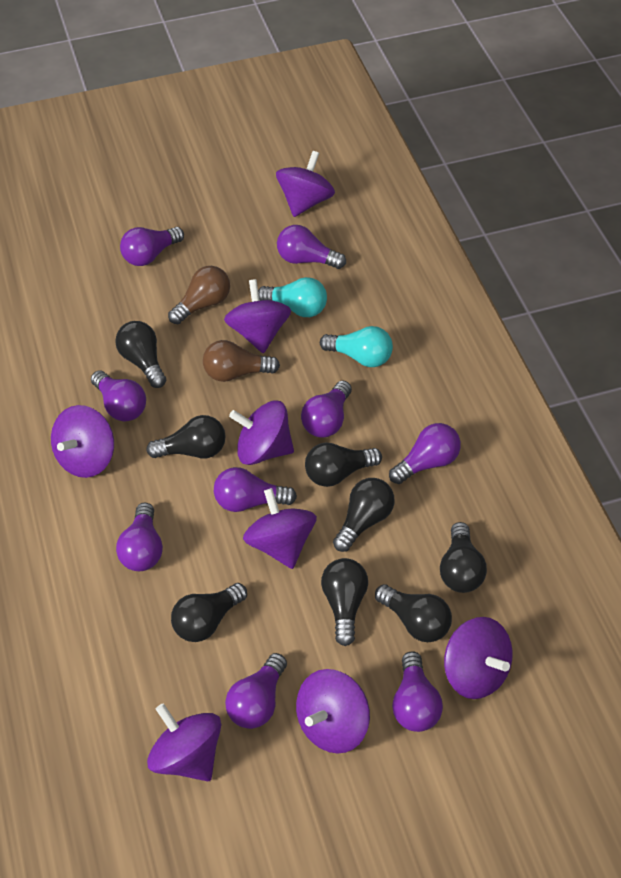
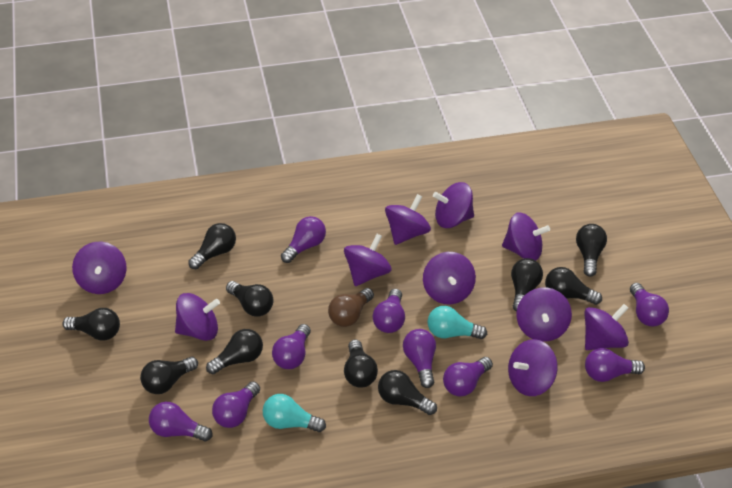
black light bulb: [115,321,166,388] [146,415,226,458] [171,583,247,642] [305,442,382,487] [321,558,368,646] [333,478,394,552] [375,584,452,642] [440,522,487,593] = 8 -> [62,308,120,341] [140,357,198,394] [188,223,236,269] [206,329,263,374] [226,281,273,317] [344,339,378,388] [378,370,437,415] [511,258,543,312] [545,267,602,305] [576,224,607,277] = 10
brown light bulb: [168,266,230,324] [203,340,280,382] = 2 -> [328,288,374,327] = 1
purple spinning top: [51,405,114,478] [147,703,221,781] [224,279,291,353] [229,401,294,465] [243,488,317,569] [276,151,335,217] [296,669,370,754] [444,617,513,699] = 8 -> [72,242,126,294] [175,293,220,341] [344,234,392,286] [385,194,431,245] [423,252,476,304] [433,182,474,228] [502,213,550,261] [508,339,558,396] [517,287,572,341] [585,304,629,350] = 10

